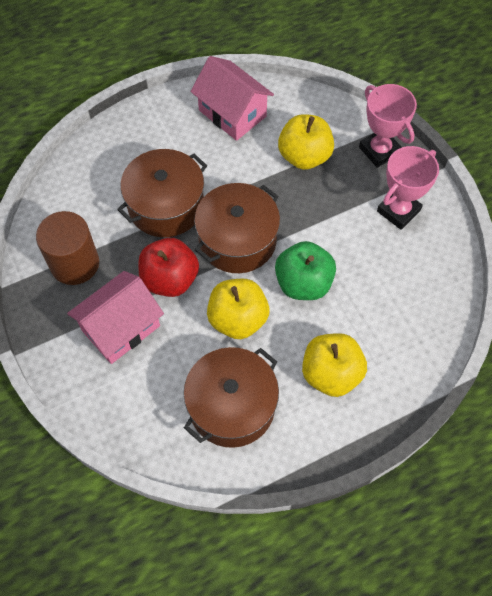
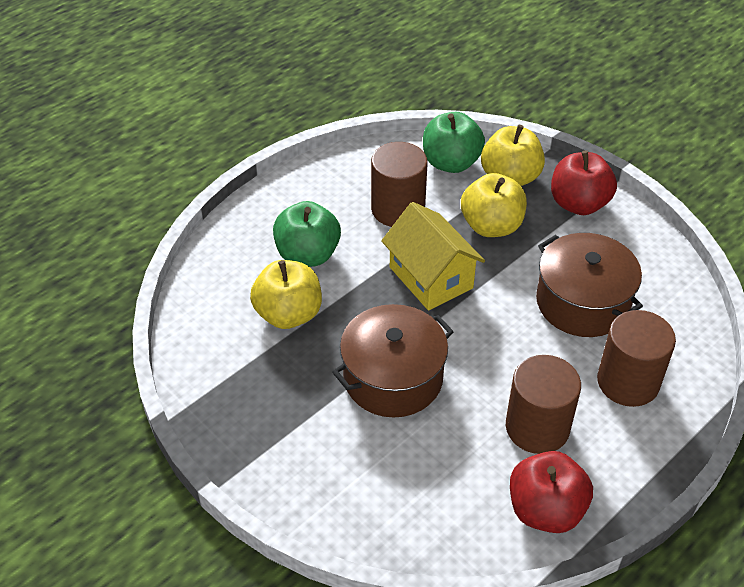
brown cylinder: [36,211,99,285] = 1 -> [371,142,428,227] [506,355,581,454] [597,310,676,407] = 3
brown pot: [117,149,207,237] [184,347,279,448] [194,183,280,273] = 3 -> [332,304,454,417] [536,233,643,337] = 2
green apple: [275,241,336,300] = 1 -> [273,201,341,267] [423,112,485,173] = 2
pink house: [67,271,164,364] [190,56,274,141] = 2 -> none = 0
pink trophy: [359,84,417,168] [377,146,439,230] = 2 -> none = 0
red apple: [138,238,199,297] = 1 -> [510,451,593,533] [551,150,617,215] = 2
yellow house: none = 0 -> [381,202,485,311] = 1

